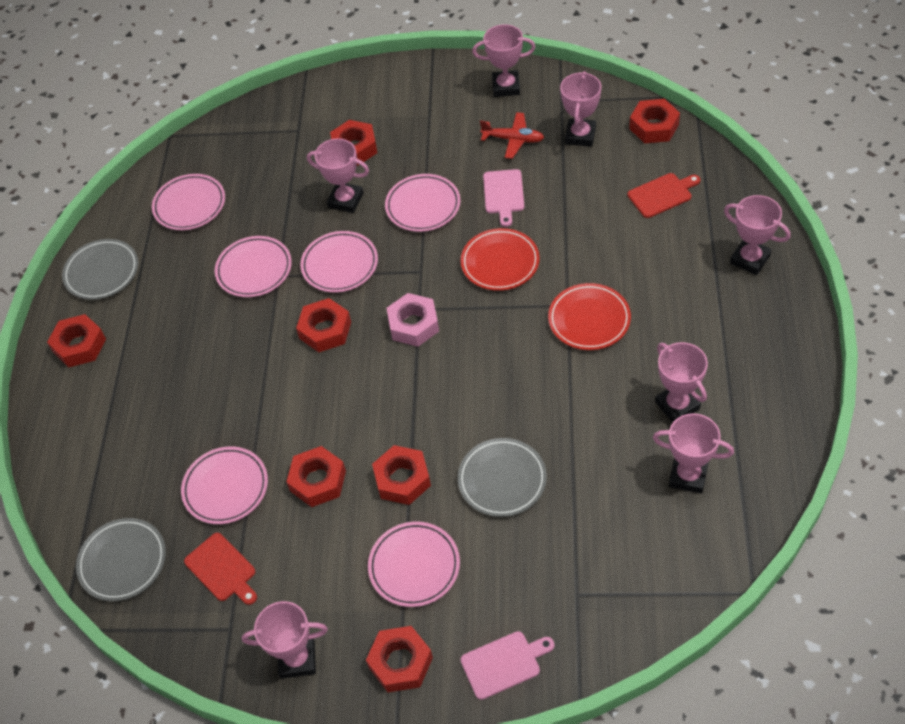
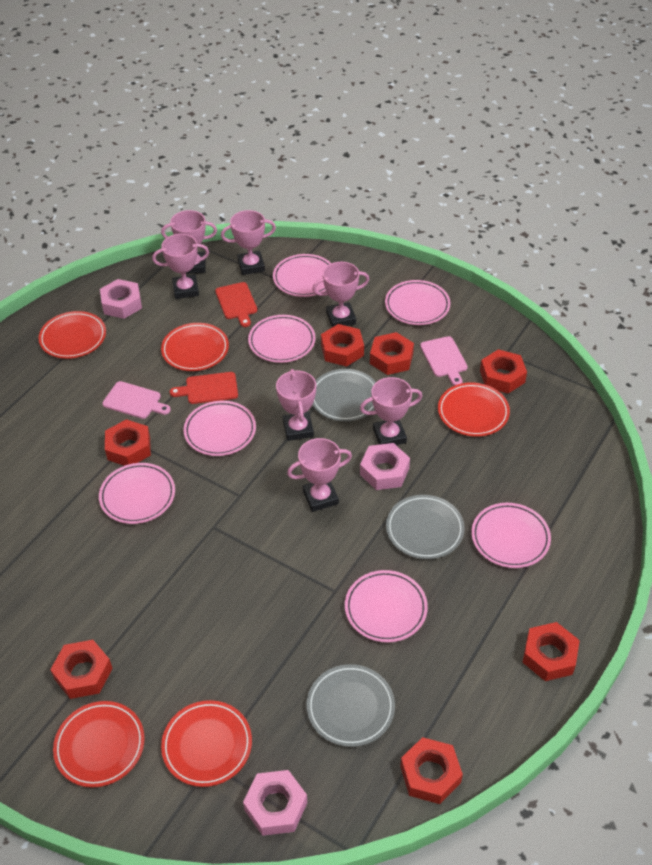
pink nut: [387,293,439,347] = 1 -> [100,279,142,319] [243,770,307,836] [360,443,410,490] = 3
pink plate: [152,174,225,230] [181,446,268,524] [215,236,292,297] [301,231,378,293] [368,522,460,607] [385,174,460,232] = 6 -> [99,463,175,524] [183,401,256,456] [248,315,316,363] [273,254,331,297] [345,570,428,643] [385,280,450,325] [471,503,551,568] = 7
red plane: [480,112,544,159] = 1 -> none = 0
red plate: [461,228,540,291] [548,283,631,350] = 2 -> [38,311,106,359] [53,701,145,788] [161,323,229,371] [161,700,252,787] [438,382,510,437] = 5

